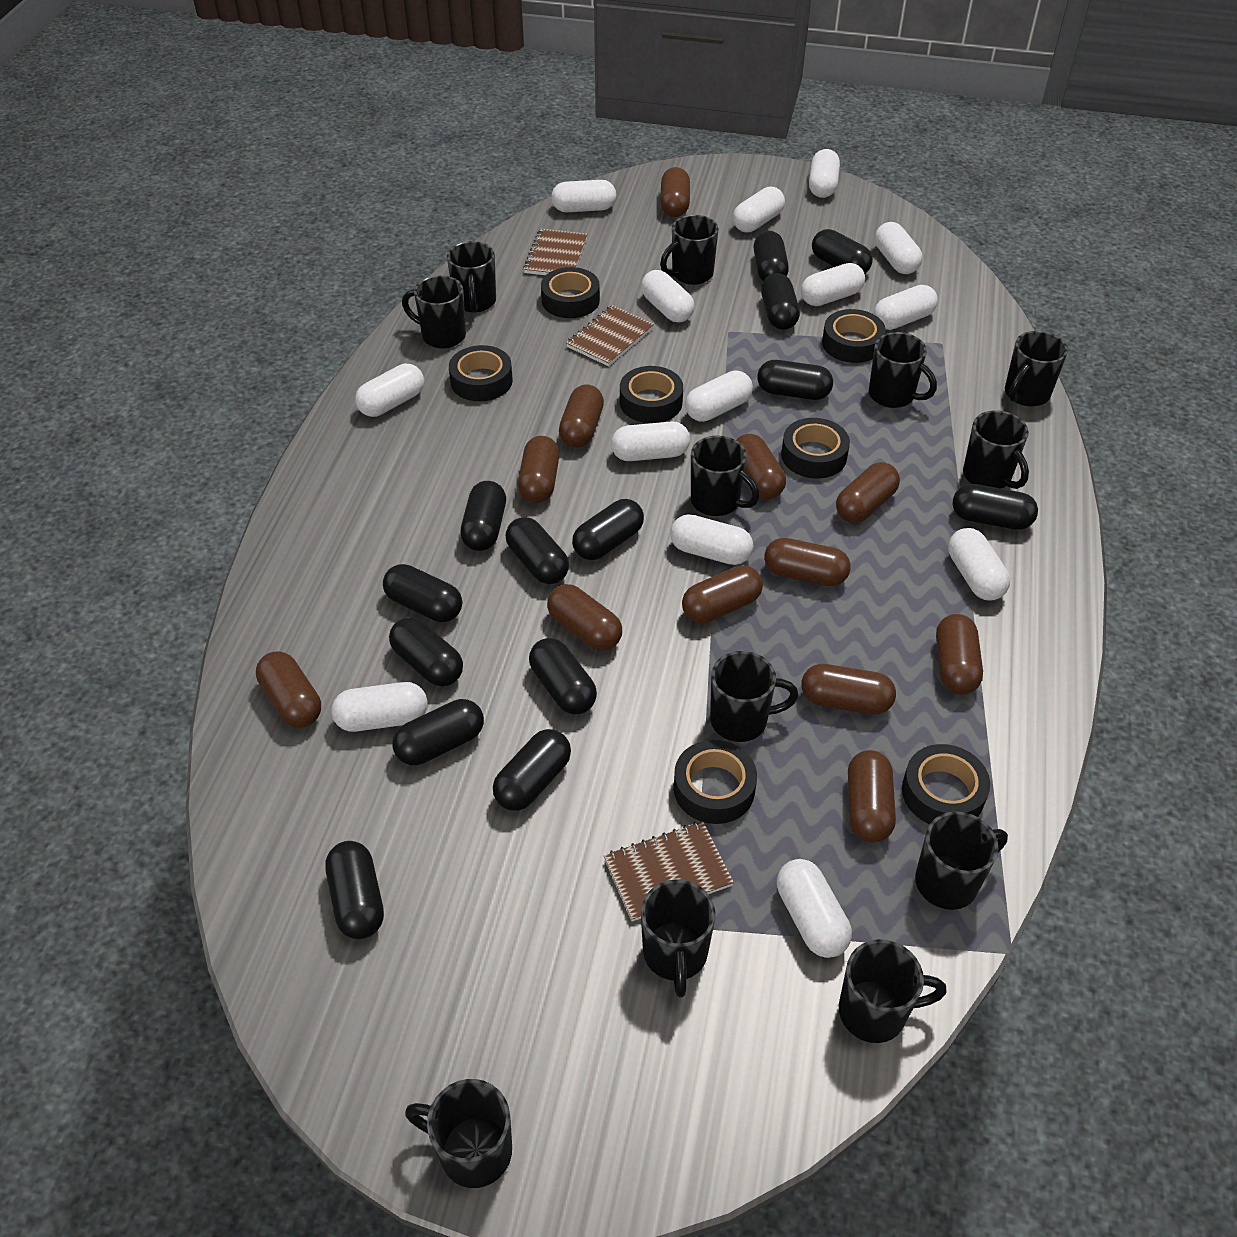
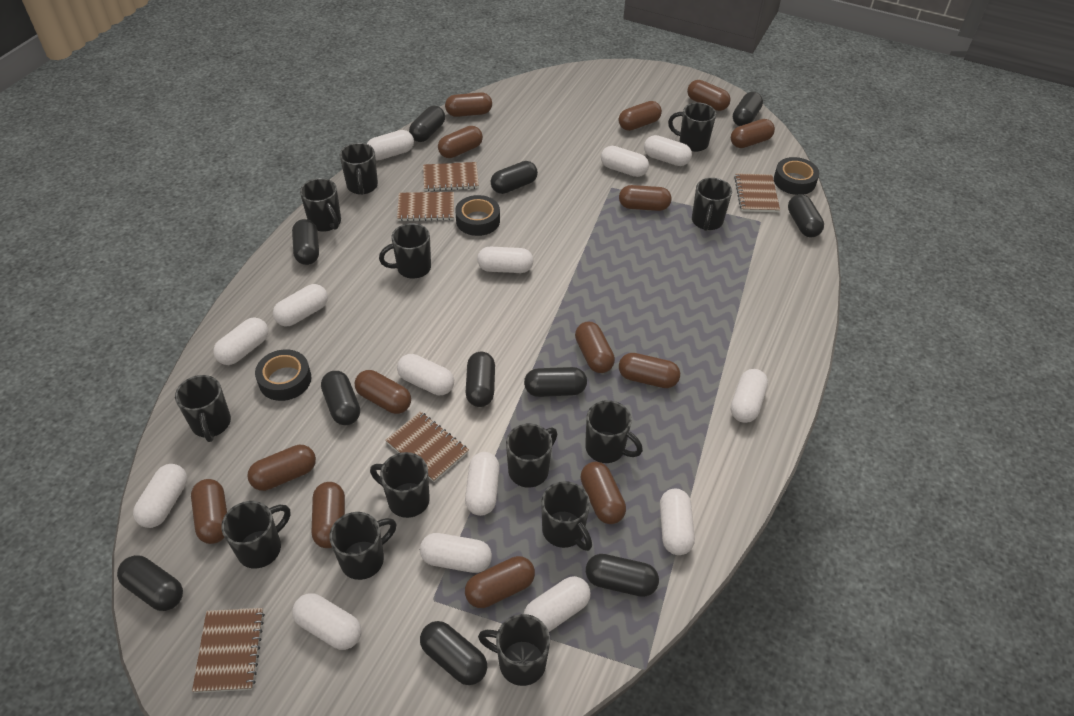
black capsule: [325,841,384,939] [383,564,462,622] [389,617,463,686] [392,699,484,765] [460,481,506,551] [493,729,571,811] [506,517,569,584] [529,638,597,714] [572,499,644,560] [754,231,789,281] [757,360,833,400] [761,273,800,330] [812,229,873,274] [953,484,1038,530] = 14 -> [117,555,183,611] [292,219,319,265] [321,371,360,425] [409,106,445,142] [420,621,487,685] [466,351,495,407] [491,161,538,194] [524,367,587,397] [586,554,659,597] [733,92,763,126] [788,194,824,237] = 11
black mug: [402,276,466,349] [405,1079,512,1188] [447,241,496,313] [641,879,715,998] [660,215,719,285] [691,435,760,516] [710,651,798,742] [839,939,947,1043] [869,332,937,408] [915,811,1008,910] [963,410,1029,489] [1005,331,1068,407] = 12 -> [175,375,231,442] [221,501,290,568] [300,178,341,232] [329,512,397,580] [339,143,378,195] [370,452,430,518] [379,223,431,278] [478,614,550,686] [506,424,557,488] [541,481,592,551] [585,400,643,463] [668,102,716,152] [692,178,732,231] = 13
black tape: [449,345,513,401] [541,267,600,318] [620,366,683,423] [674,740,757,824] [781,418,850,479] [822,309,886,363] [902,744,990,824] = 7 -> [255,349,311,401] [455,195,500,236] [774,157,819,195] = 3
brown capsule: [256,651,321,728] [518,436,560,503] [547,584,622,651] [559,385,604,448] [660,167,690,217] [682,565,763,623] [736,434,786,499] [764,538,851,586] [801,664,896,714] [836,462,900,523] [848,750,896,843] [936,614,983,695] = 12 -> [191,479,227,544] [247,445,316,491] [312,482,345,548] [355,370,411,414] [438,126,483,158] [445,92,492,117] [465,556,535,608] [575,322,615,373] [581,462,626,524] [619,101,662,131] [619,185,671,211] [619,353,680,388] [687,80,731,111] [731,119,775,148] = 14
brown notebook: [523,229,588,275] [566,305,654,366] [604,821,734,922] = 3 -> [192,608,265,693] [385,411,469,482] [397,192,454,221] [423,162,479,191] [734,173,780,212] = 5

